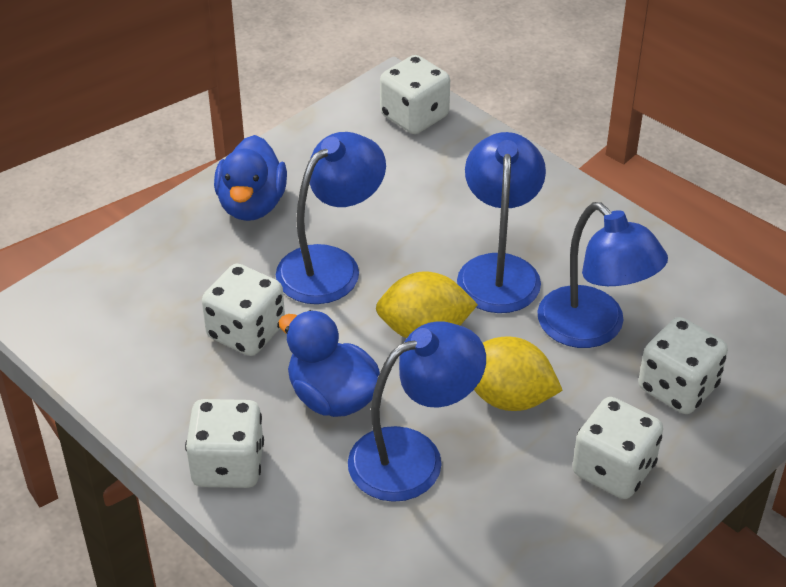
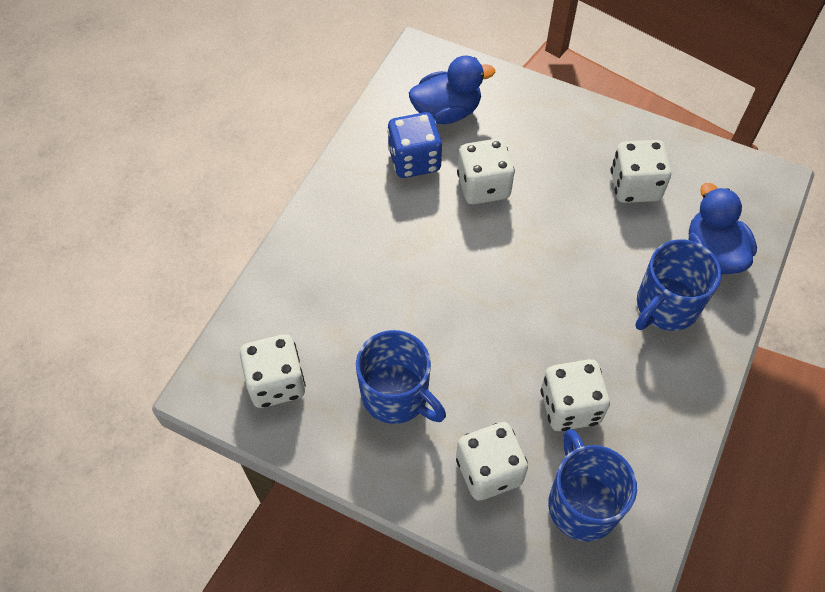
blue dice: none = 0 -> [387,112,442,178] = 1
blue lamp: [276,132,386,304] [348,321,486,502] [457,132,546,313] [537,202,668,348] = 4 -> none = 0
blue mug: none = 0 -> [356,330,446,424] [548,429,637,541] [635,239,722,331] = 3
yellow lemon: [376,271,478,338] [474,336,563,411] = 2 -> none = 0

